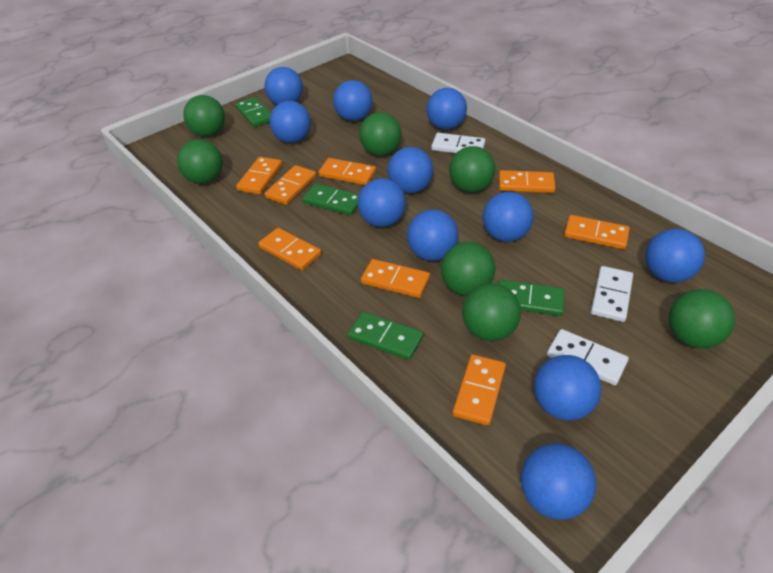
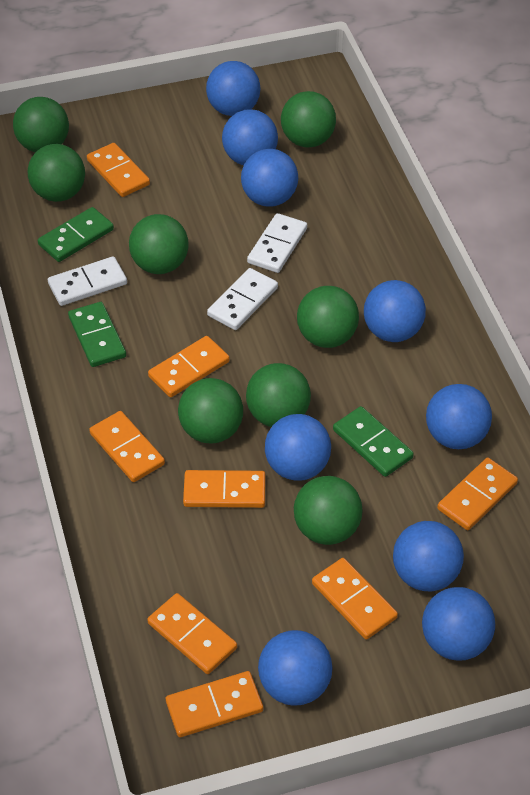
blue ball: [264,67,303,105] [269,101,311,143] [333,80,373,121] [358,178,406,227] [388,147,433,193] [407,210,458,261] [427,88,467,130] [483,192,534,242] [521,444,596,520] [534,355,601,421] [645,229,705,283] = 11 -> [206,61,261,116] [222,109,278,165] [241,149,298,207] [258,630,332,706] [265,414,331,481] [364,280,426,342] [393,521,464,591] [422,587,495,660] [426,384,492,449] = 9
green ball: [177,139,223,184] [183,95,225,137] [359,112,402,156] [441,242,496,296] [449,146,495,193] [462,283,521,341] [669,289,735,349] = 7 -> [13,97,69,153] [28,144,85,202] [129,214,189,274] [178,378,243,443] [246,363,311,427] [281,91,336,148] [294,476,362,545] [297,286,359,348] = 8
green domino: [235,97,271,127] [303,184,359,216] [348,312,423,360] [498,280,565,316] = 4 -> [38,207,114,262] [68,302,126,367] [333,406,414,477] = 3

